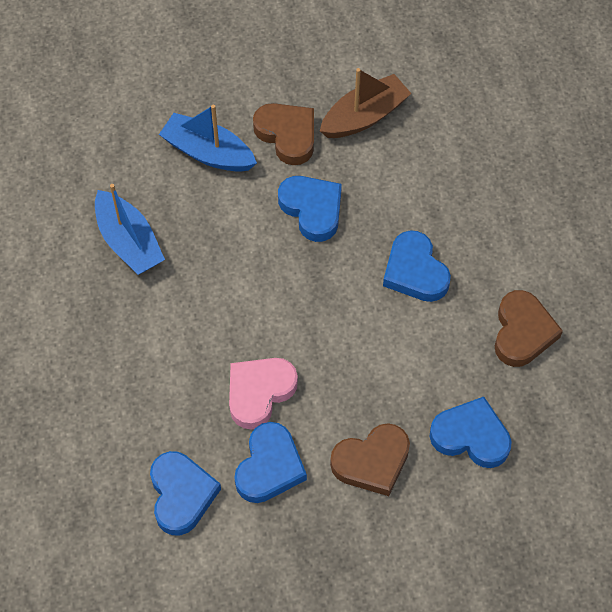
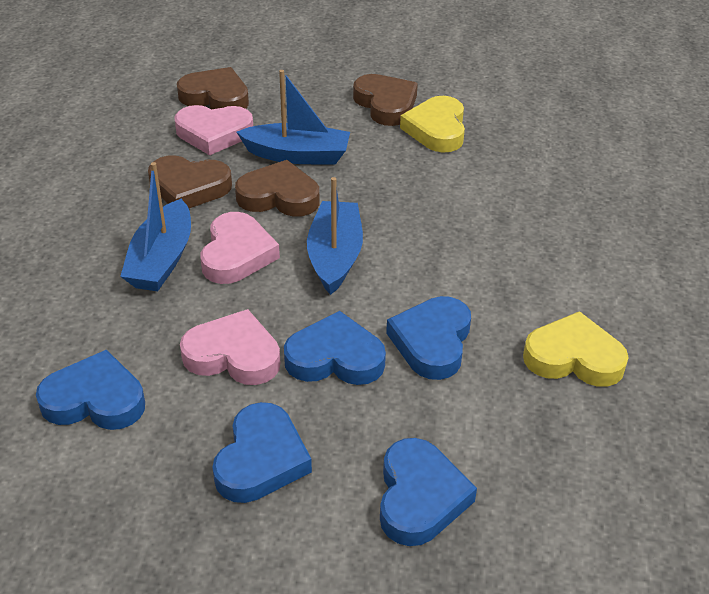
blue boat: [95,184,165,275] [159,105,257,172] = 2 -> [120,162,191,291] [236,70,350,165] [307,177,363,295] = 3
brown boat: [320,68,412,138] = 1 -> none = 0
brown heart: [253,103,314,165] [330,423,410,496] [495,290,563,367] = 3 -> [148,155,232,208] [177,67,249,109] [235,160,320,217] [353,74,418,126] = 4
pink heart: [229,358,298,429] = 1 -> [174,105,253,155] [180,309,280,385] [200,212,280,284] = 3
yellow heart: none = 0 -> [400,96,465,152] [523,311,629,387] = 2

